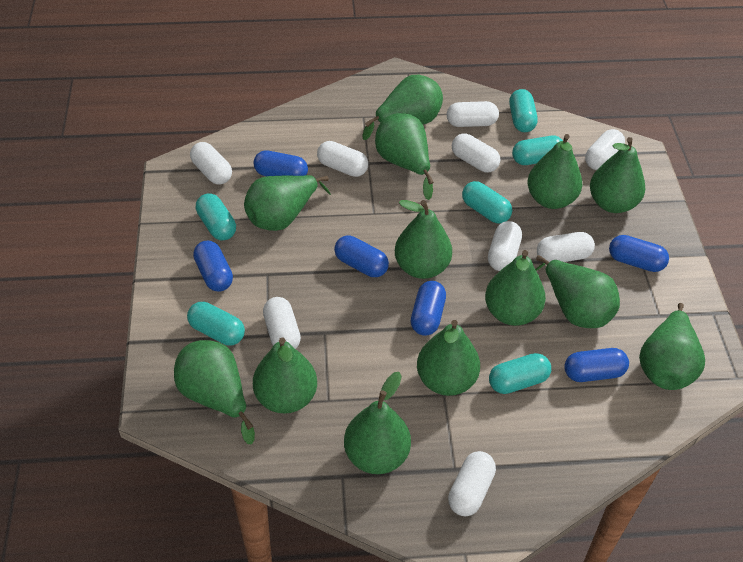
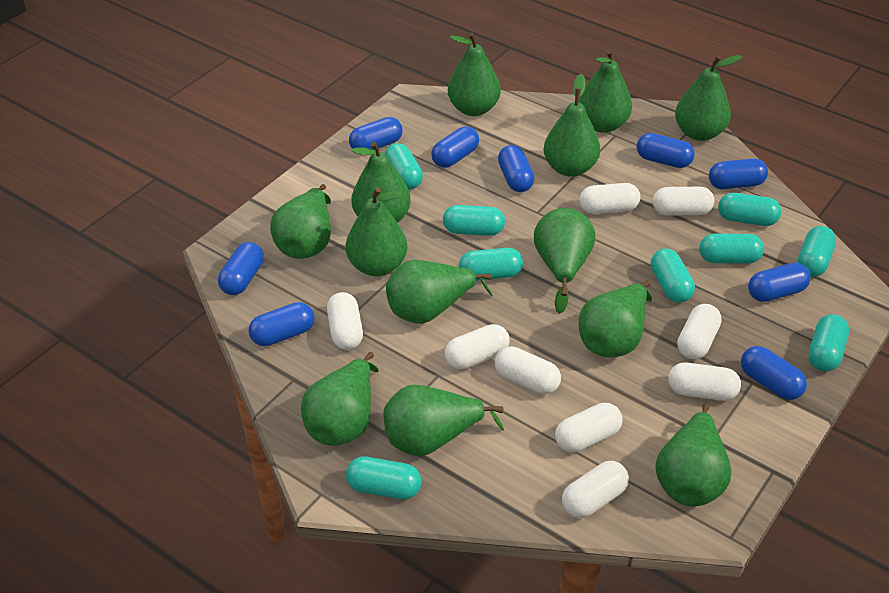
blue capsule: [193,241,233,291] [253,150,308,176] [334,236,389,277] [411,281,446,336] [564,348,629,382] [609,235,669,272] = 6 -> [218,242,264,295] [248,302,315,346] [349,117,403,150] [431,126,479,168] [498,145,534,192] [637,133,695,168] [709,158,768,189] [741,346,807,400] [748,263,811,302] = 9
turquoise capsule: [187,302,245,346] [196,193,236,240] [462,181,512,224] [489,353,551,394] [509,89,538,132] [512,135,563,165] = 6 -> [346,456,422,500] [385,143,423,190] [443,205,505,236] [459,248,523,281] [651,249,695,303] [699,233,764,263] [718,193,781,226] [797,226,836,277] [809,314,849,371] = 9

